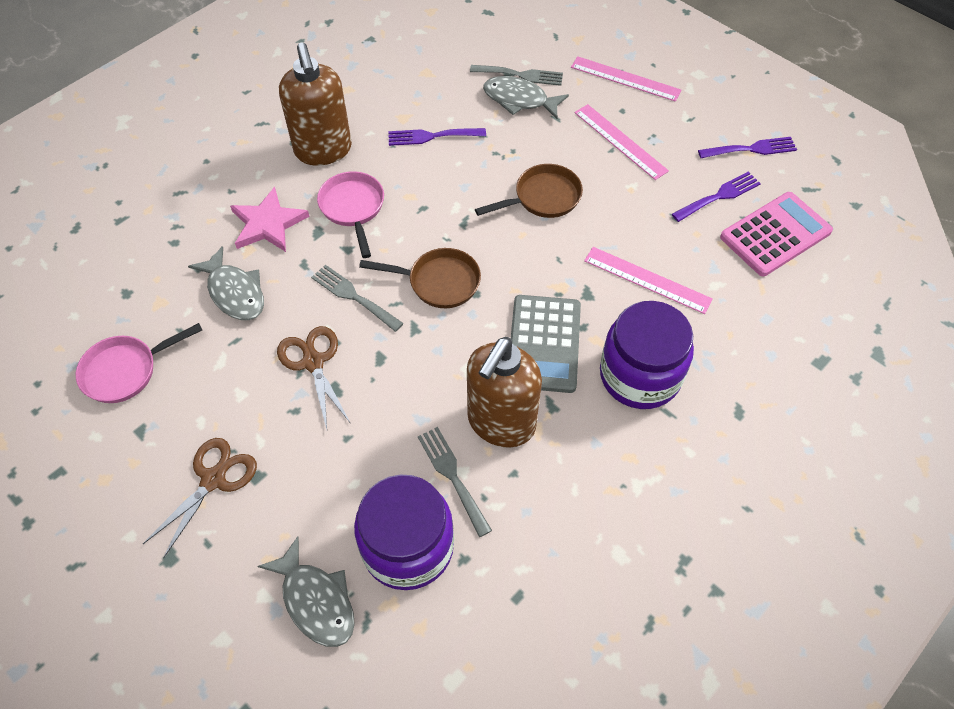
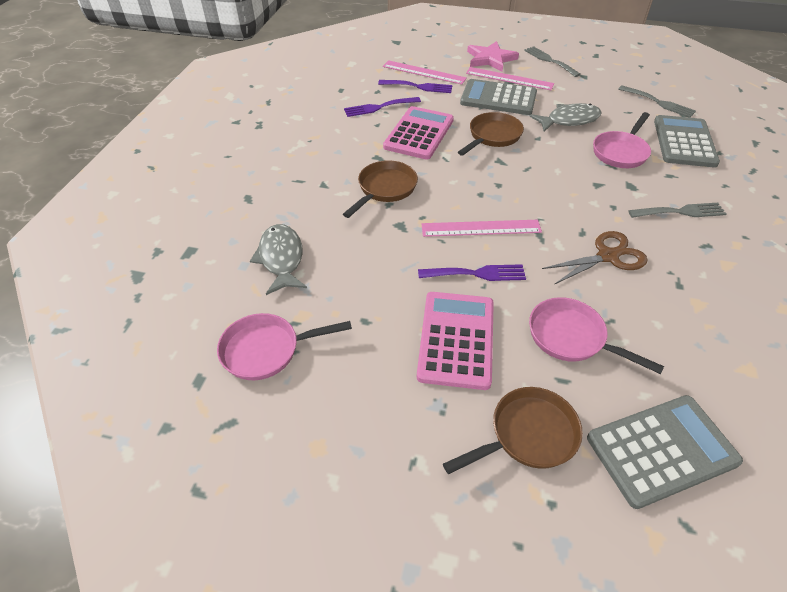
brown pan: [359,248,481,308] [475,164,583,218] = 2 -> [343,160,418,218] [443,387,583,474] [458,112,524,156] = 3
brown scissors: [143,438,257,558] [277,326,351,429] = 2 -> [542,231,648,285] = 1
brown soap dispenser: [279,43,352,166] [467,337,542,448] = 2 -> none = 0
grey calculator: [511,295,581,393] = 1 -> [460,79,537,115] [587,395,743,509] [654,115,720,168] = 3
grey fish: [188,246,264,320] [257,536,355,647] [483,76,569,119] = 3 -> [250,224,307,295] [529,103,602,132] = 2
pink calculator: [720,192,833,276] = 1 -> [383,106,454,160] [417,292,494,390] = 2
pink pan: [76,323,202,403] [317,171,384,258] = 2 -> [217,313,352,380] [529,297,664,374] [593,112,651,168] = 3
purple jar: [354,474,454,590] [600,301,694,409] = 2 -> none = 0

